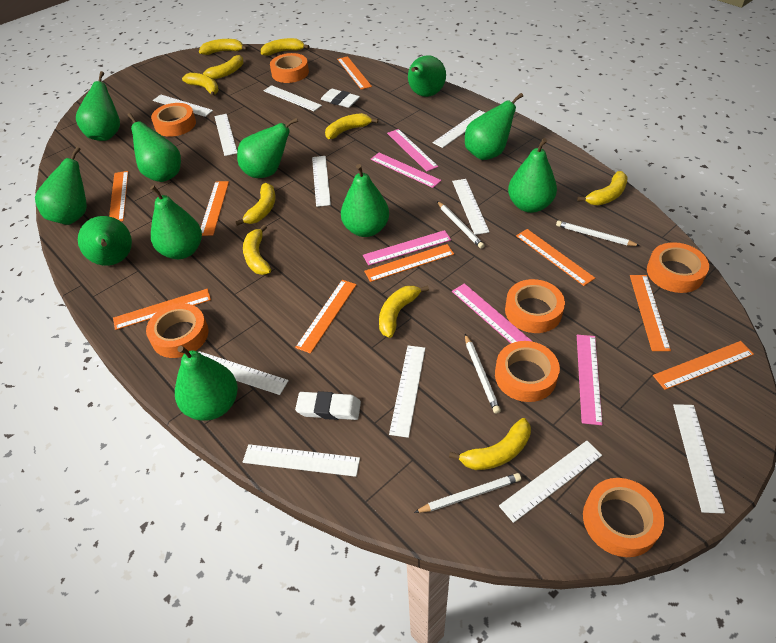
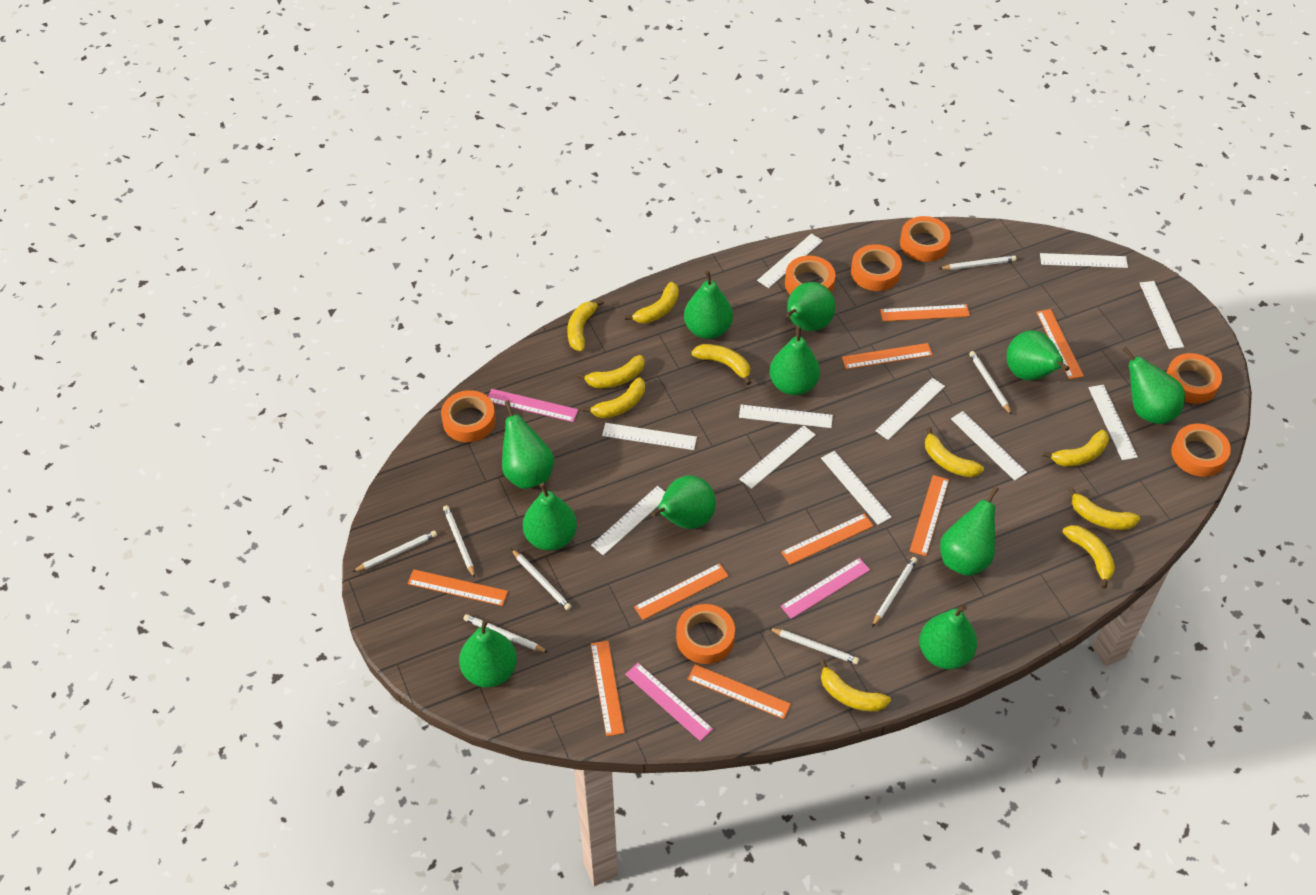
pink ruler: [363,230,451,266] [371,153,441,188] [387,129,438,172] [452,283,532,343] [577,335,603,425] = 5 -> [488,389,578,422] [625,663,713,741] [781,558,870,619] = 3
white eraser: [295,391,361,420] [321,89,360,108] = 2 -> none = 0
white pencil: [414,473,521,513] [437,201,485,249] [465,334,501,414] [556,221,640,246] = 4 -> [352,530,437,572] [443,505,475,578] [464,614,549,653] [511,549,572,610] [769,628,859,664] [872,557,917,627] [939,256,1017,270] [969,351,1012,415] = 8

